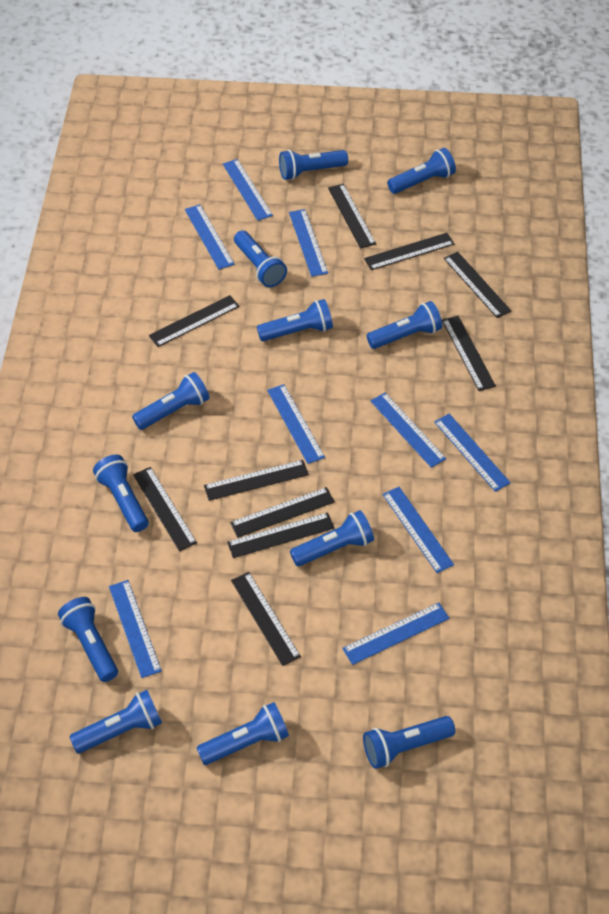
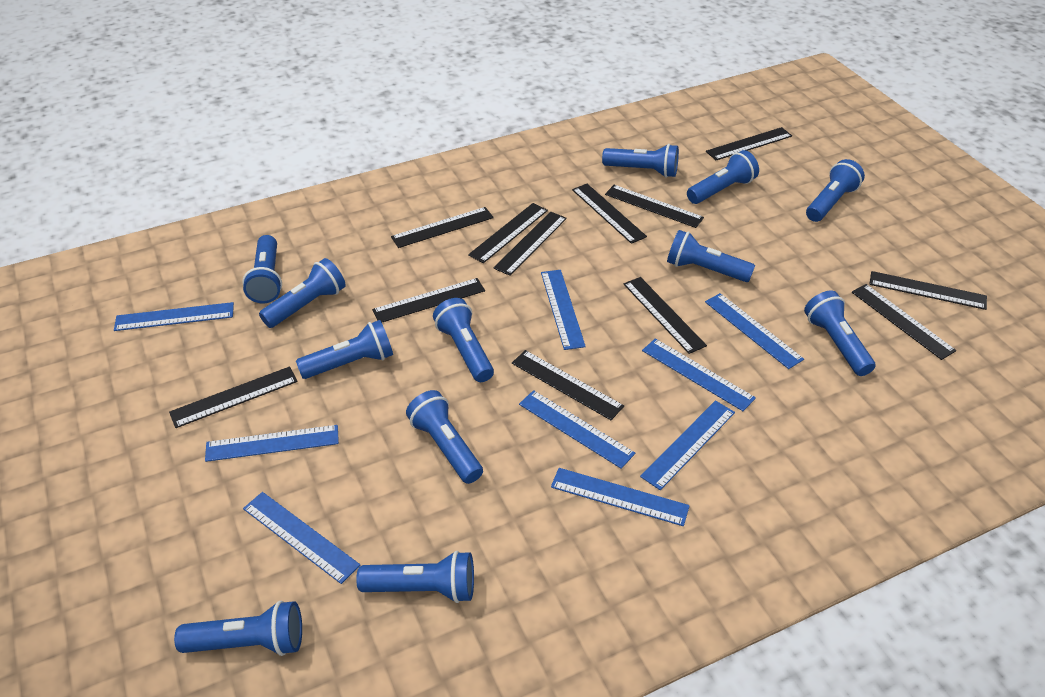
black ruler: [133,467,197,551] [149,295,239,347] [204,460,309,501] [227,512,334,558] [230,487,335,538] [231,572,301,666] [328,184,376,249] [364,233,454,270] [442,316,496,391] [444,252,511,318] = 10 -> [169,366,298,428] [372,278,485,322] [391,207,494,248] [468,203,548,263] [493,212,567,276] [512,350,624,420] [572,184,647,244] [605,185,704,228] [624,277,707,354] [706,127,792,160] [852,284,957,360] [869,271,987,310] = 12

